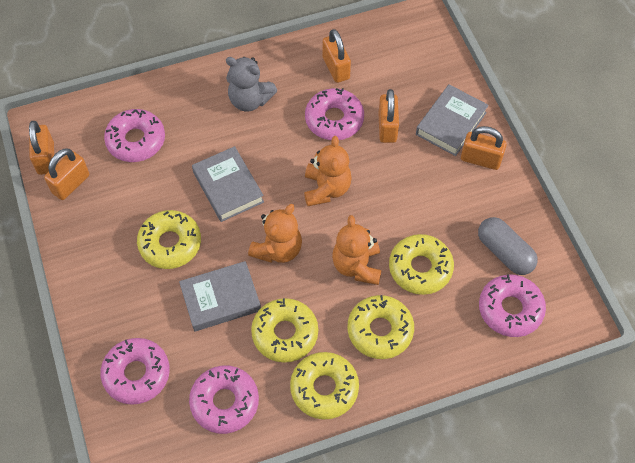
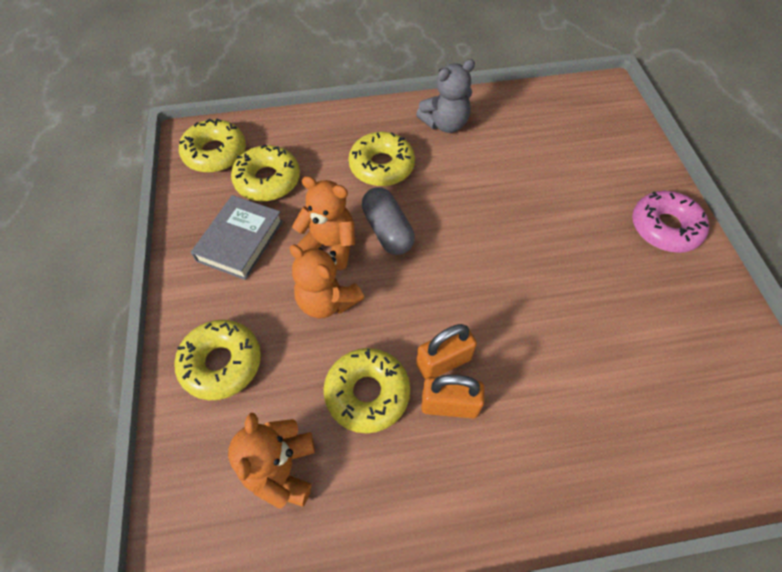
grey book: [179,261,261,332] [192,146,264,222] [416,84,489,156] = 3 -> [191,195,283,280] = 1
orange padlock: [29,121,54,175] [44,148,89,200] [322,29,351,83] [378,89,399,143] [461,126,507,170] = 5 -> [416,324,477,379] [421,375,484,418] = 2
pink donut: [101,338,170,405] [104,109,165,162] [189,366,259,434] [305,88,364,140] [479,274,546,337] = 5 -> [632,191,709,253] = 1

